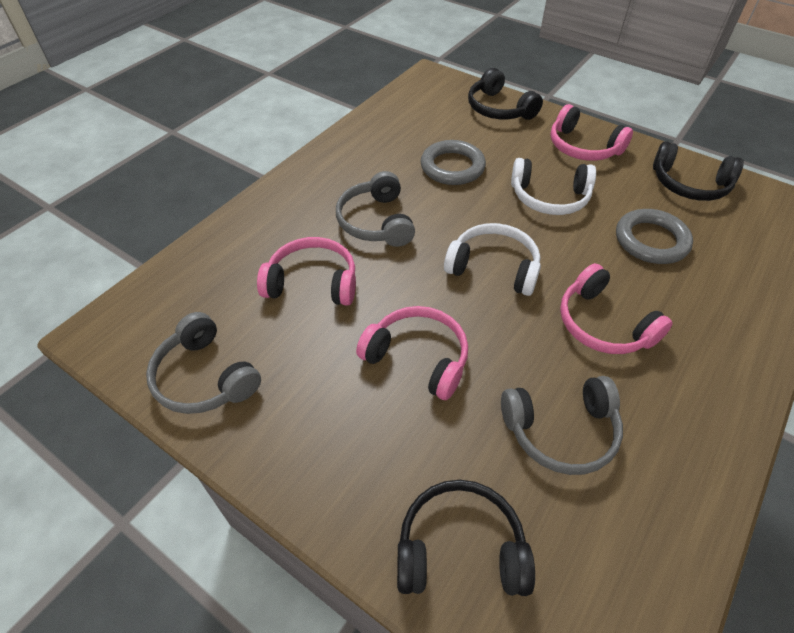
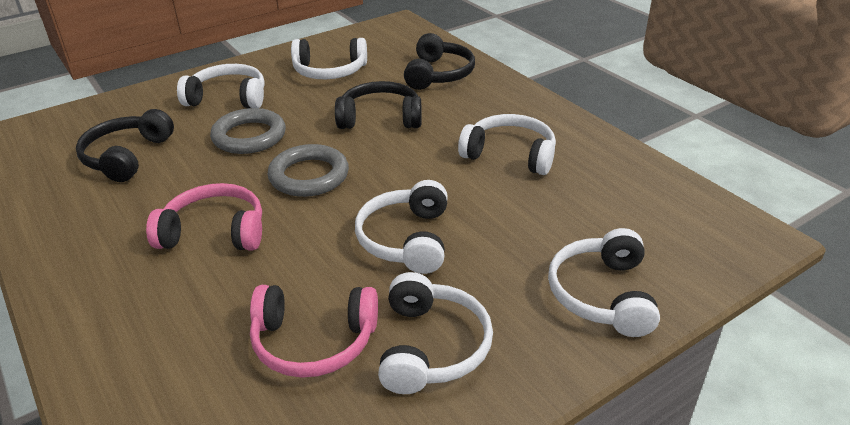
grey headphones: [146,312,261,414] [336,171,415,247] [501,376,623,475] = 3 -> none = 0
pink headphones: [257,237,356,306] [356,306,468,400] [551,104,633,161] [560,263,673,354] = 4 -> [146,183,262,251] [250,285,378,378] = 2
white headphones: [444,223,541,296] [511,158,596,215] = 2 -> [177,64,265,108] [291,38,367,79] [355,180,448,274] [378,272,493,394] [458,114,556,175] [548,228,660,337] = 6

